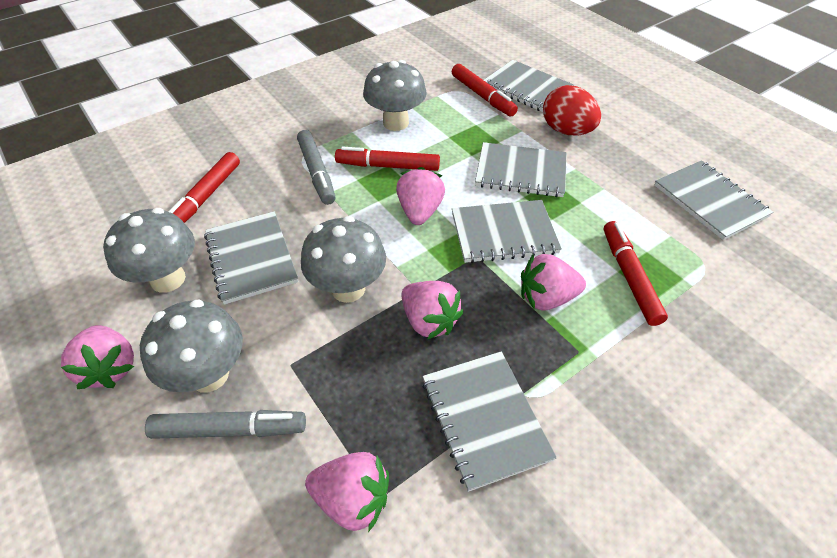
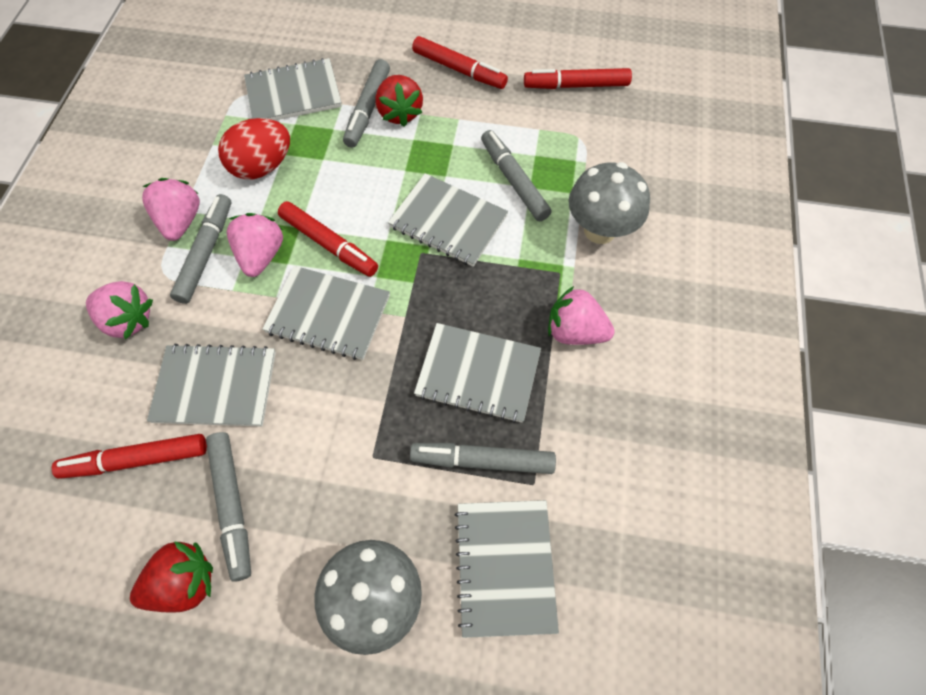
grey marker: [145,410,306,439] [297,130,335,205] = 2 -> [170,194,231,304] [206,432,251,582] [343,59,390,148] [410,443,556,474] [481,130,552,221] = 5
grey mushroom: [103,208,195,293] [140,300,243,392] [301,216,386,303] [363,60,427,131] = 4 -> [314,540,422,655] [568,162,650,244] = 2
pink strawberry: [61,325,134,389] [305,452,389,532] [396,167,445,225] [401,281,464,340] [521,254,586,311] = 5 -> [86,281,153,339] [142,178,200,241] [227,213,283,277] [548,286,615,345] = 4
red strawberry: none = 0 -> [130,541,213,612] [375,75,423,127] = 2

